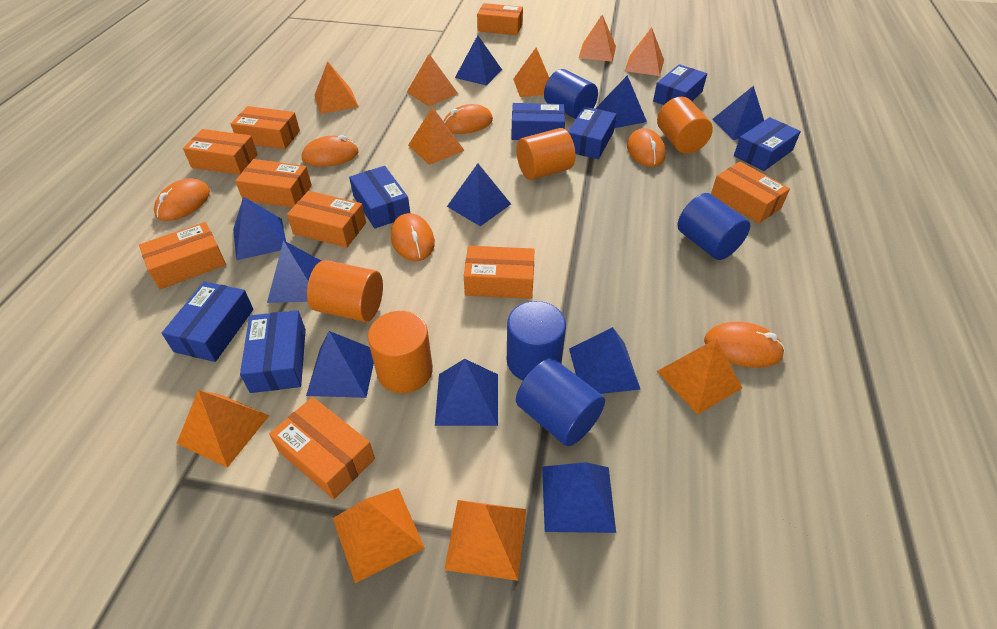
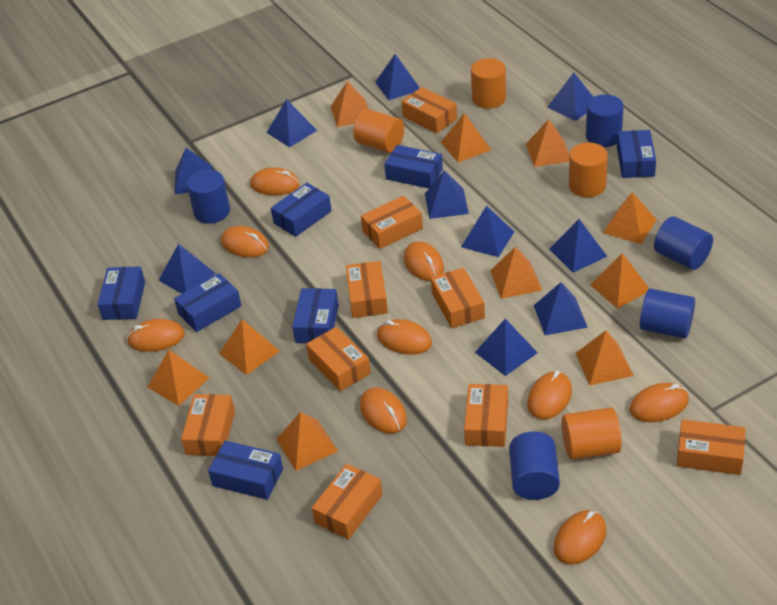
blue cylinder: [507,301,566,380] [516,358,605,446] [544,69,598,119] [677,193,750,260] = 4 -> [187,170,230,223] [509,431,560,500] [586,94,624,147] [640,288,695,339] [654,216,713,270] = 5
orange mouse: [154,178,210,221] [302,135,359,167] [391,213,435,261] [443,104,493,134] [627,128,666,167] [704,322,785,368] = 6 -> [127,319,185,352] [221,226,269,258] [250,167,300,195] [360,387,407,434] [377,319,432,355] [404,241,444,281] [527,371,572,420] [554,510,607,565] [630,383,689,422] = 9

